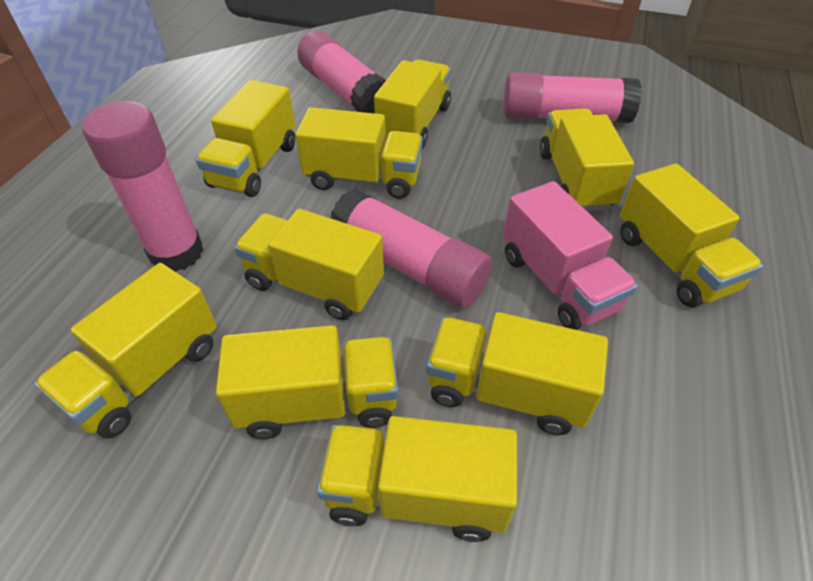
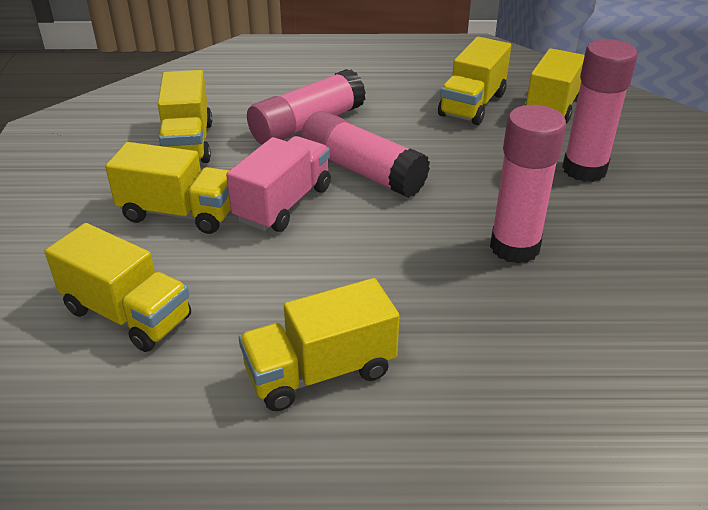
yellow truck: [34,263,217,438] [196,80,295,197] [216,325,398,439] [234,209,384,320] [295,107,423,199] [317,416,517,542] [374,59,451,149] [426,312,608,435] [539,108,634,211] [620,164,763,307] = 10 -> [45,223,191,352] [105,142,231,234] [158,70,212,163] [239,278,399,411] [438,37,511,125] [525,48,585,124] = 6

